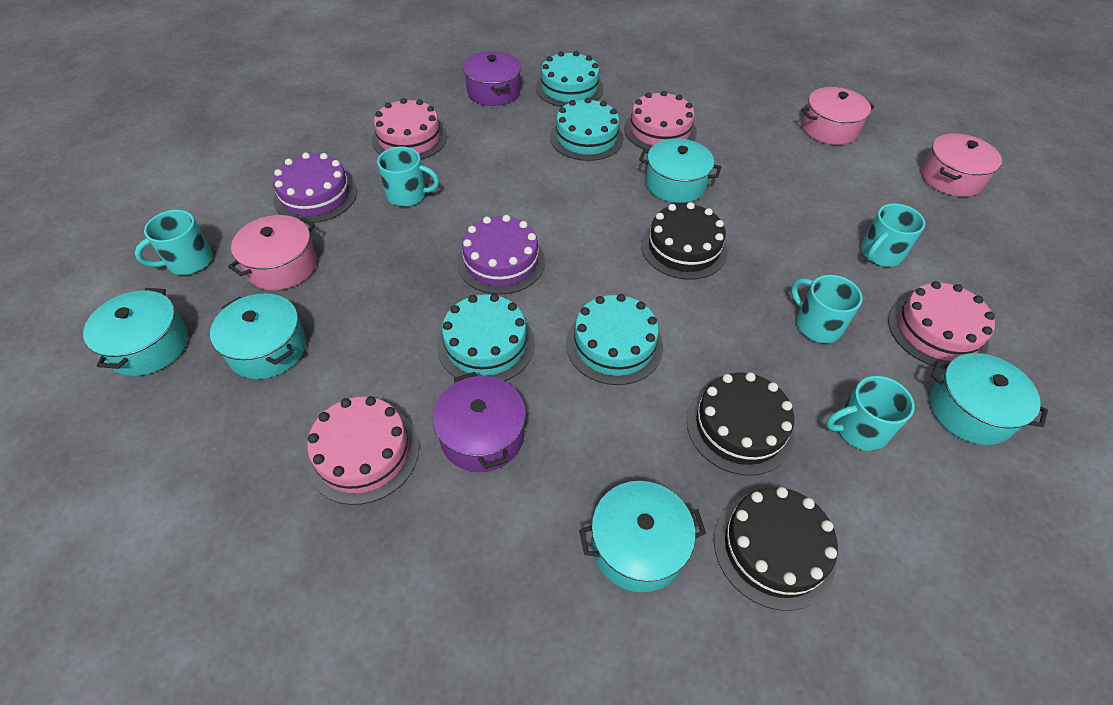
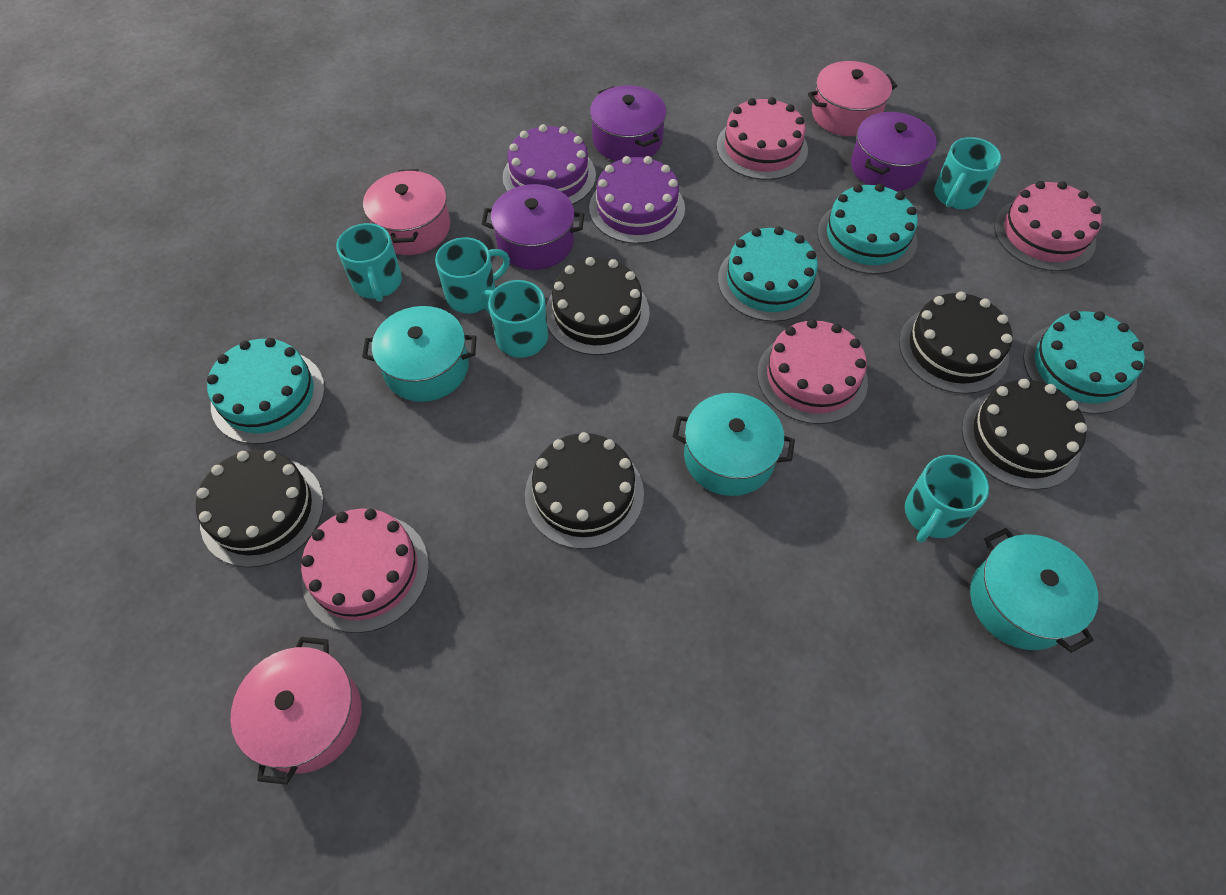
black cake: [641,202,728,280] [687,372,794,476] [714,487,838,611] = 3 -> [196,450,324,568] [525,432,644,549] [546,257,650,355] [899,292,1012,394] [962,379,1087,490] = 5
purple pot: [433,372,526,472] [463,51,521,106] = 2 -> [482,184,584,270] [590,85,667,161] [851,112,937,191] = 3
turquoise pot: [83,288,188,376] [210,293,306,379] [579,481,706,592] [639,138,721,203] [930,353,1048,445] = 5 -> [362,306,477,402] [673,393,795,496] [970,528,1099,653] = 3

